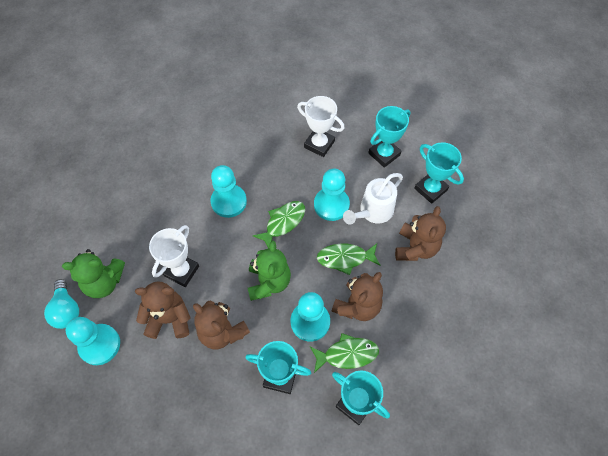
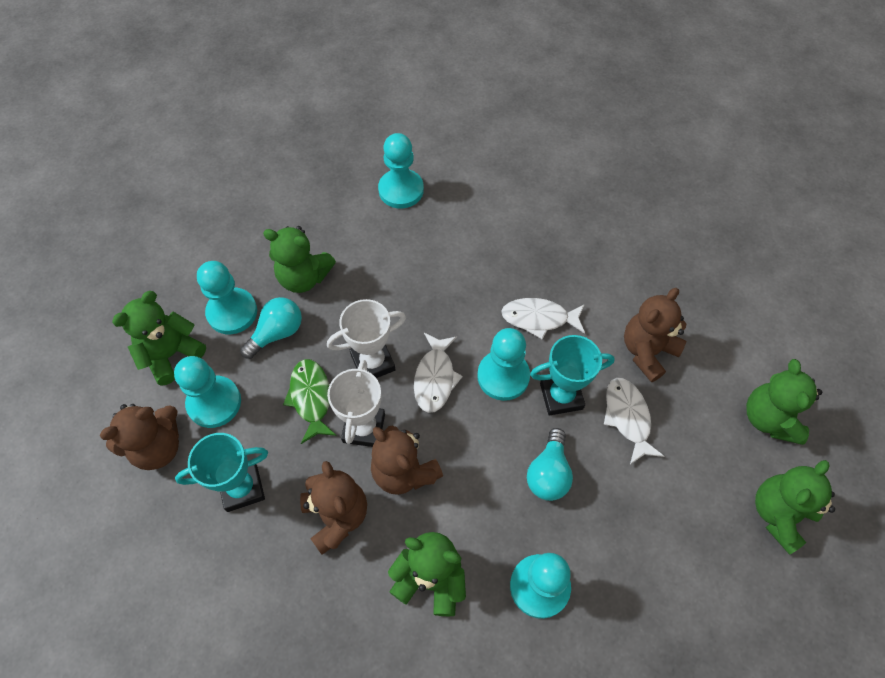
green fish: [253,201,305,248] [310,333,379,373] [317,244,381,275] = 3 -> [283,359,337,444] = 1
green teddy bear: [62,249,125,298] [248,241,291,301] = 2 -> [112,291,206,386] [263,226,336,293] [388,532,466,616] [746,359,822,445] [755,460,835,554] = 5
turquoise light bulb: [44,279,79,329] = 1 -> [240,297,302,359] [527,428,573,501] = 2
turquoise pawn: [66,317,120,365] [210,165,247,218] [291,292,330,342] [314,169,350,221] = 4 -> [174,356,241,428] [197,261,257,334] [378,133,424,208] [477,328,530,401] [510,553,571,619] = 5
turquoise trophy: [245,341,311,394] [332,371,390,425] [368,106,410,168] [414,142,464,204] = 4 -> [175,433,268,512] [530,335,615,415] = 2
white fish: none = 0 -> [414,333,463,413] [501,298,585,339] [604,378,665,465] = 3
white watering can: [343,173,403,225] = 1 -> none = 0

